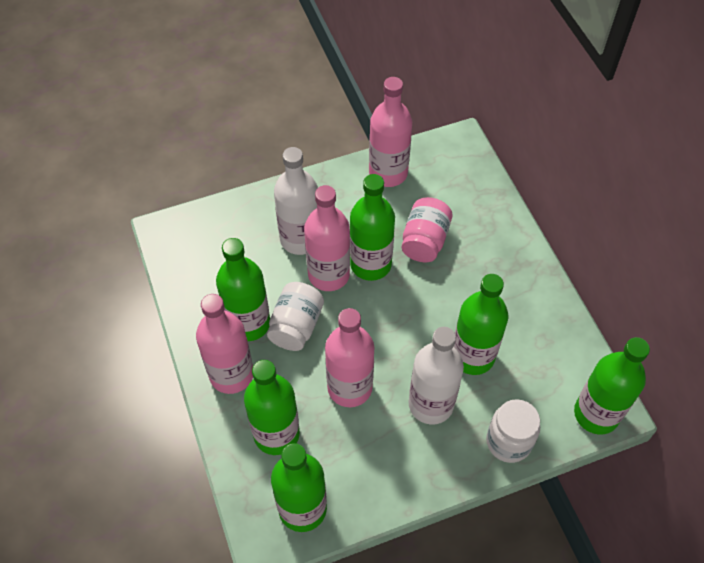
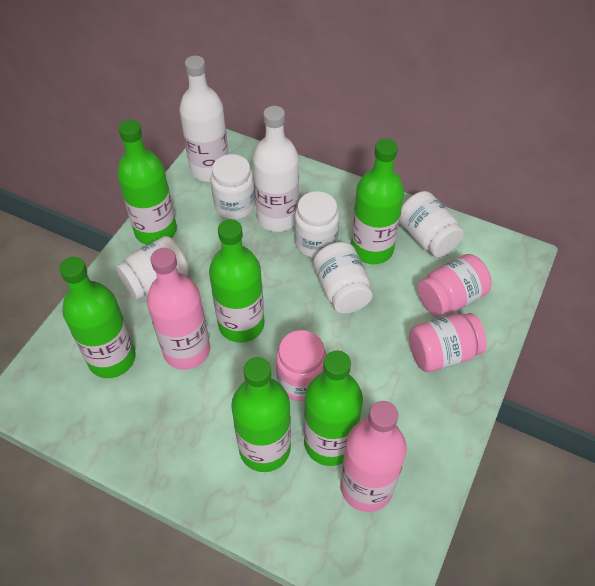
pink bottle: [196,294,253,394] [304,185,350,291] [325,308,374,407] [369,77,412,187] = 4 -> [147,248,210,370] [340,401,407,512] = 2
pink jar: [401,197,452,262] = 1 -> [276,330,327,401] [409,313,487,372] [418,254,492,317] = 3
white jar: [267,282,324,351] [486,399,540,463] = 2 -> [116,236,189,300] [211,154,255,220] [294,191,339,258] [313,242,373,314] [399,191,464,257] = 5

